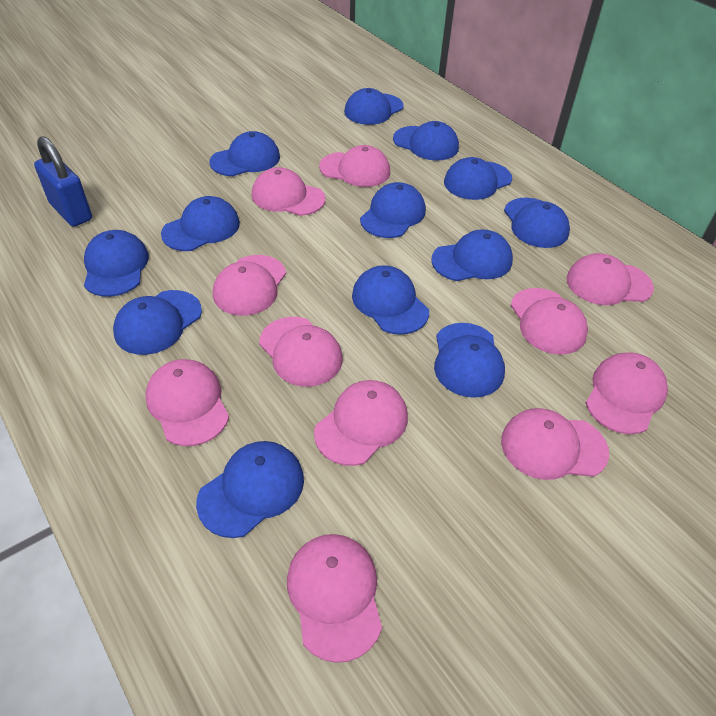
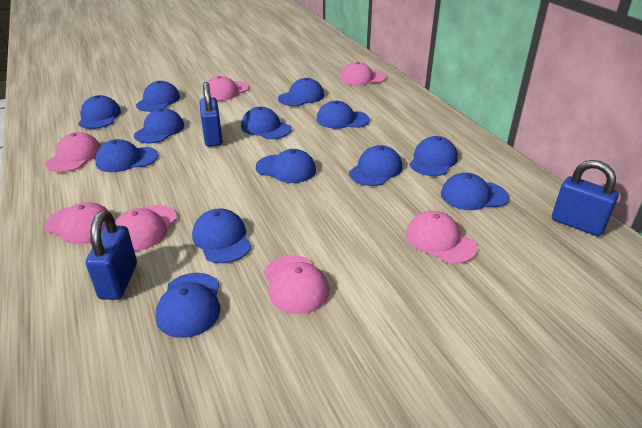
blue padlock: [34,136,92,227] = 1 -> [86,211,137,300] [199,82,223,147] [552,160,619,236] = 3
pink cap: [145,359,229,446] [213,255,286,316] [252,167,325,216] [259,317,343,387] [287,534,382,663] [314,380,408,466] [319,145,390,187] [501,408,609,480] [510,288,588,355] [567,253,654,305] [586,352,668,434] = 11 -> [44,202,114,244] [46,132,101,172] [115,205,177,251] [203,76,249,101] [264,255,329,314] [340,62,386,85] [406,211,477,264] = 7

